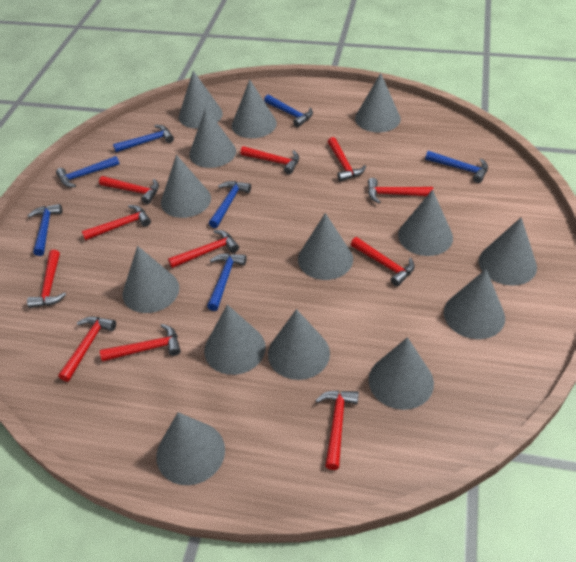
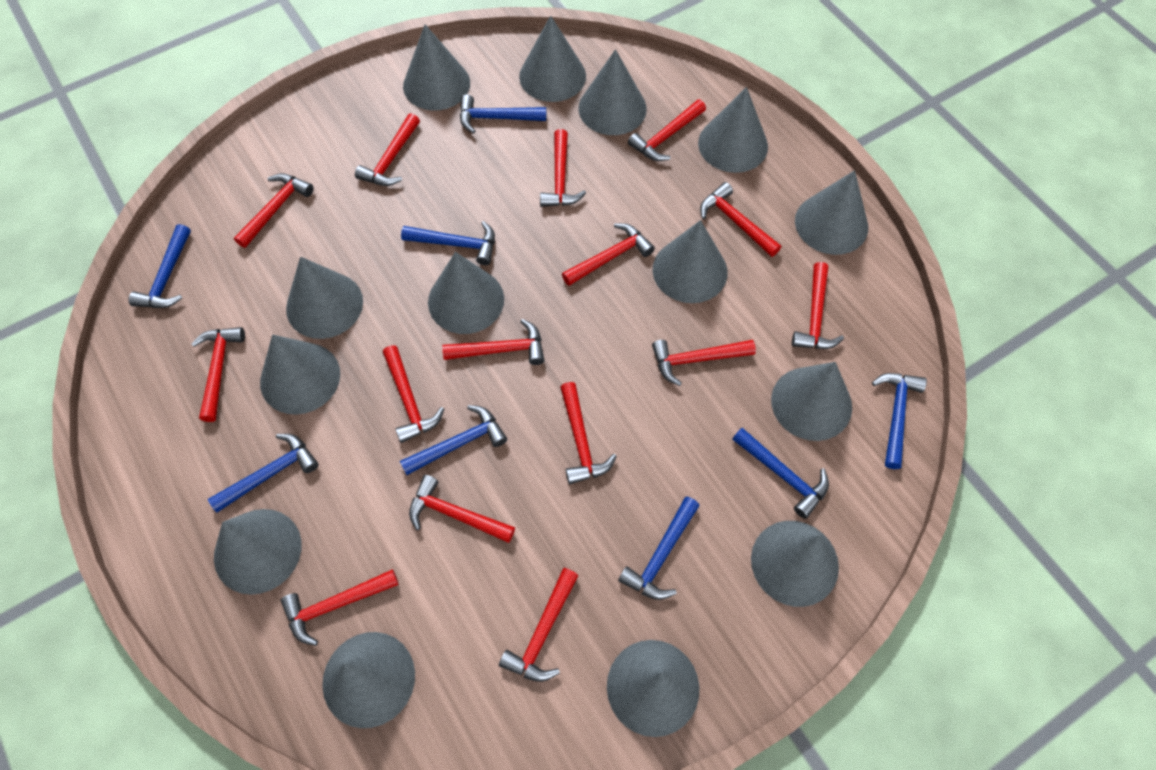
blue hammer: [28,204,62,256] [56,156,119,187] [113,125,174,152] [207,253,247,311] [209,181,251,228] [264,95,313,127] [425,151,488,183] = 7 -> [129,224,191,308] [208,434,319,513] [400,405,507,475] [401,221,495,265] [460,94,547,134] [618,497,700,600] [732,428,829,519] [872,373,927,469] = 8
red hammer: [27,250,66,308] [58,317,116,382] [82,205,151,241] [99,176,159,204] [100,324,181,362] [168,230,239,268] [240,146,299,174] [315,390,359,470] [328,137,366,182] [351,237,415,286] [368,178,433,203] = 11 -> [191,327,245,422] [234,173,314,248] [280,569,399,646] [355,113,420,186] [383,345,444,443] [409,475,515,543] [442,319,544,365] [499,568,578,682] [540,129,586,207] [560,382,617,484] [562,223,655,286] [628,100,706,161] [652,340,756,386] [700,182,781,257] [792,262,844,349] = 15

